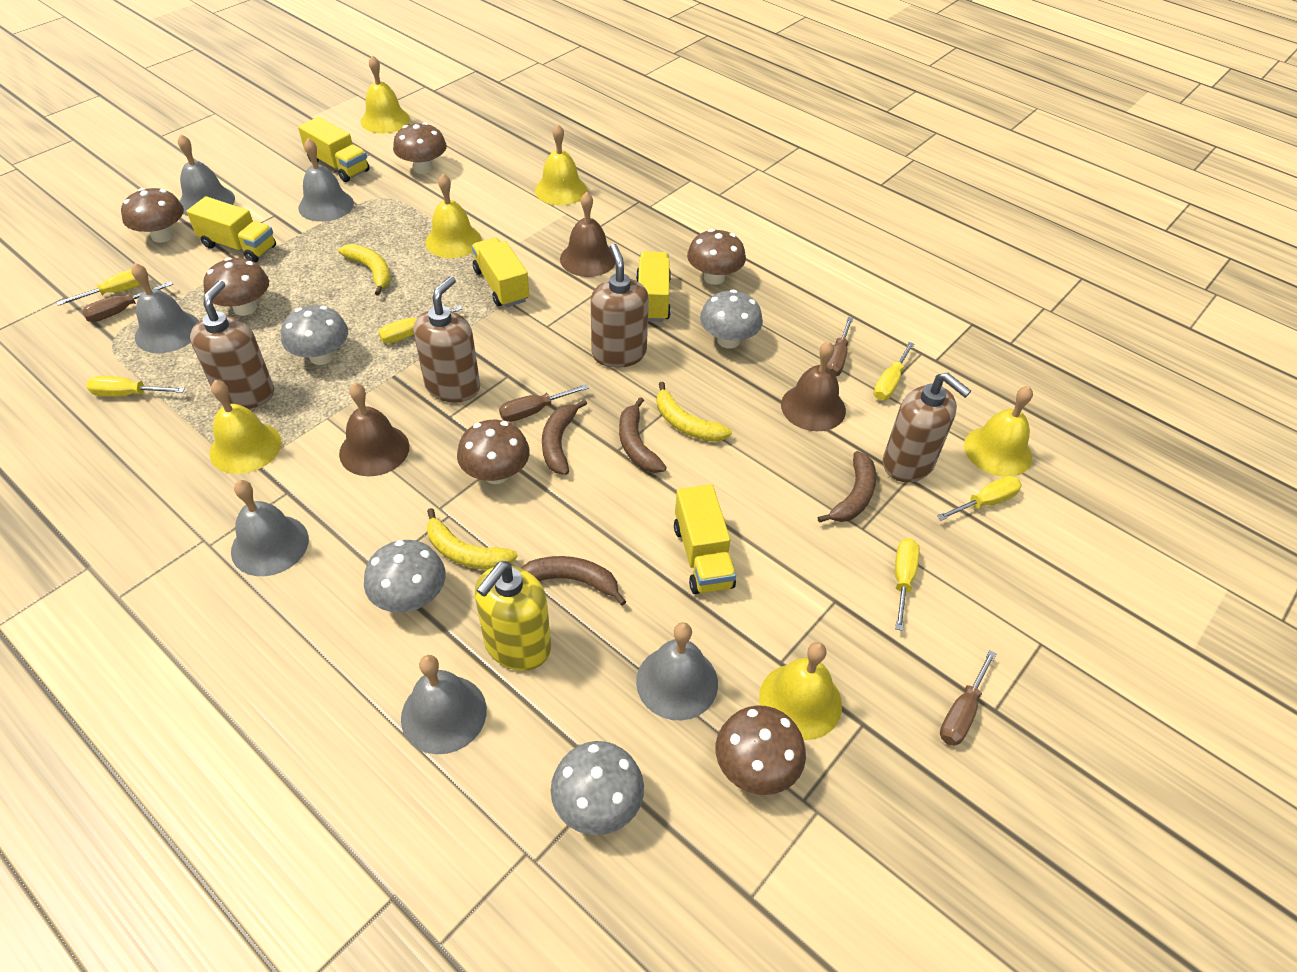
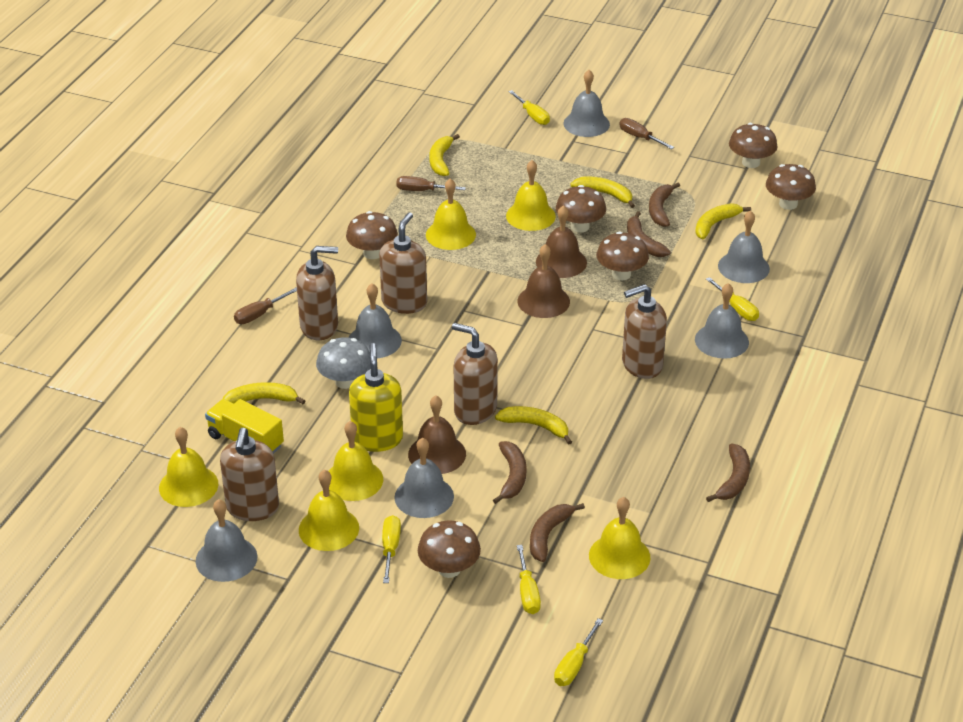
brown banana: [521,556,626,606] [542,399,587,475] [619,397,667,473] [818,451,876,523] = 4 -> [493,441,526,504] [530,503,585,562] [627,211,671,257] [649,183,680,227] [706,444,750,502] = 5
brown screwdriver: [82,281,173,322] [499,384,589,422] [827,317,853,376] [940,650,996,746] = 4 -> [234,288,297,324] [396,176,466,191] [619,118,674,149] = 3
brown soap dispenser: [190,280,274,409] [413,276,480,403] [590,244,649,368] [883,372,971,482] = 4 -> [220,428,279,521] [296,246,338,340] [379,212,427,314] [452,323,498,425] [622,284,667,379] = 5
grey mushroom: [281,305,348,365] [364,540,446,613] [551,741,644,835] [700,290,763,349] = 4 -> [316,337,371,389] = 1
yellow banana: [338,244,391,295] [427,508,518,570] [657,382,732,442] = 3 -> [223,382,305,404] [429,134,460,176] [495,406,572,445] [570,176,635,208] [695,203,751,239] = 5
yellow screwdriver: [56,269,149,306] [86,376,185,397] [378,306,463,344] [874,342,914,400] [895,538,920,631] [937,476,1022,521] = 6 -> [382,515,401,583] [509,90,550,125] [517,545,541,614] [554,618,603,686] [706,277,759,321] = 5
yellow truck: [186,196,276,263] [298,117,370,182] [472,238,530,307] [636,251,671,322] [674,484,736,594] = 5 -> [205,399,284,454] = 1

